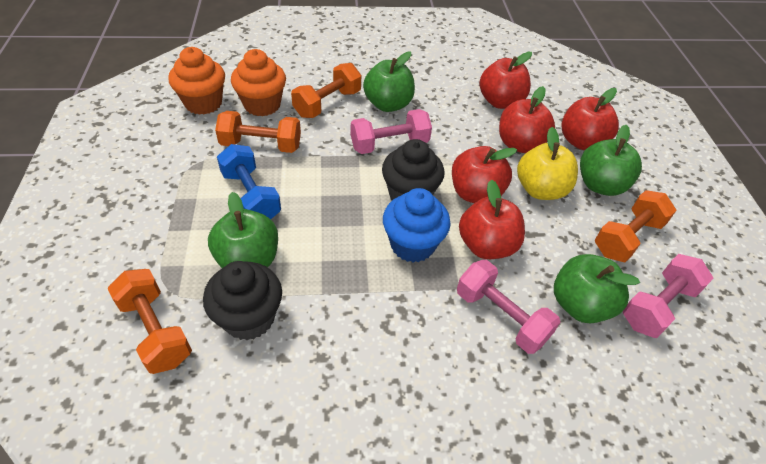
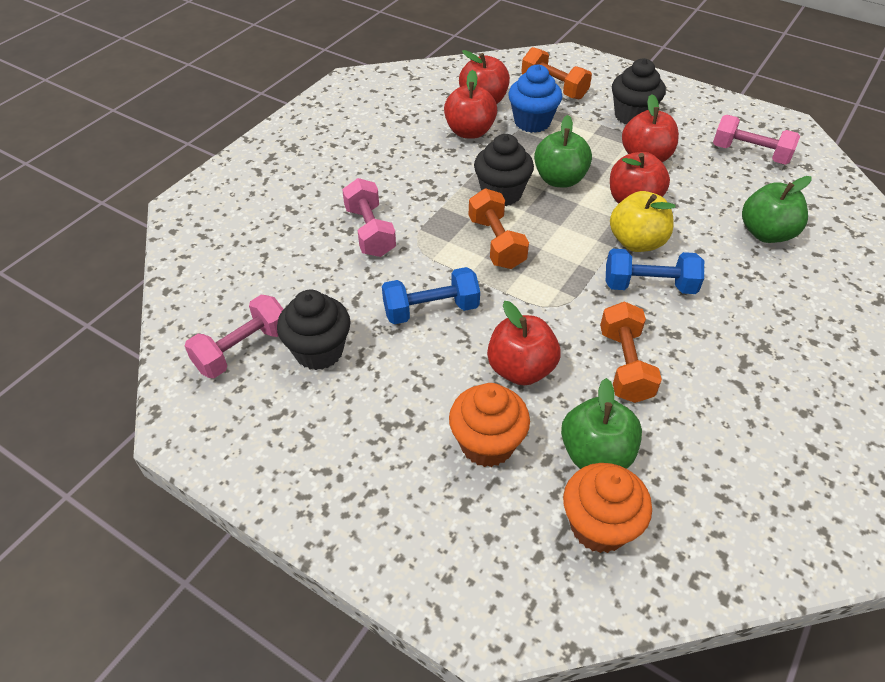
black cupcake: [203,261,282,340] [382,139,444,200] = 2 -> [277,290,351,370] [474,134,534,206] [612,58,666,124] = 3
blue dumbbell: [217,144,281,219] = 1 -> [382,267,480,324] [606,249,704,294] = 2
green apple: [208,192,278,268] [363,52,415,112] [554,254,640,323] [580,125,642,196] = 4 -> [534,115,592,188] [561,378,642,469] [742,176,812,243] = 3
orange dumbbell: [107,269,192,374] [215,111,301,153] [291,63,361,118] [595,190,677,262] = 4 -> [469,188,529,269] [521,47,592,99] [600,301,662,403] = 3

